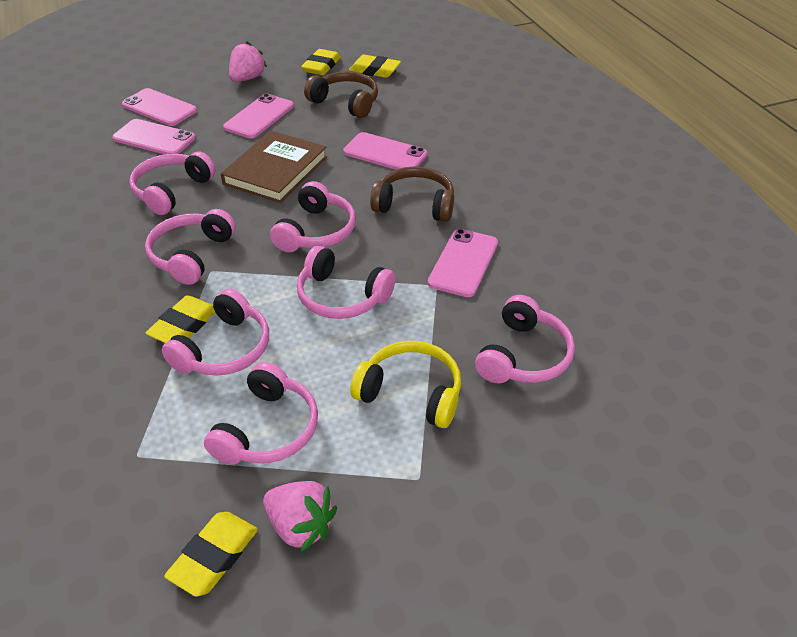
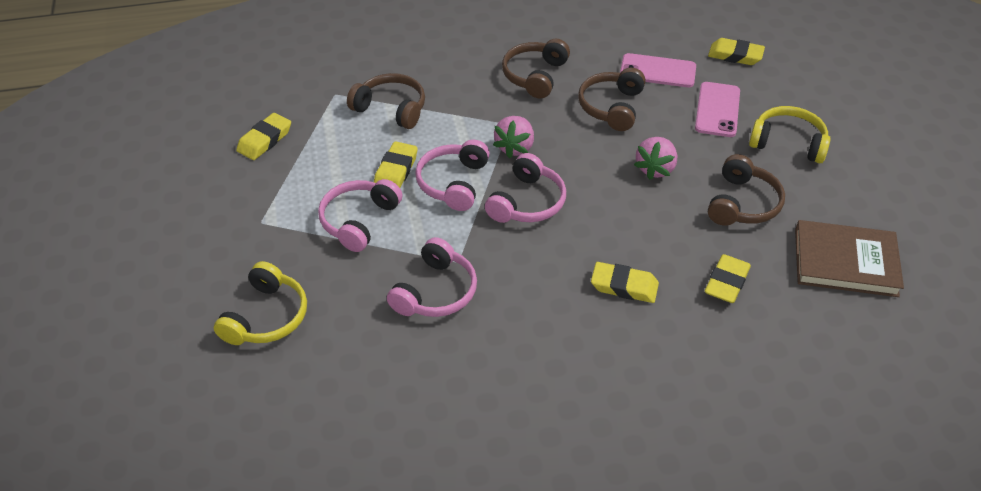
brown headphones: [304,71,378,118] [370,166,454,222] = 2 -> [347,73,425,129] [502,39,570,99] [578,68,645,131] [708,154,785,226] = 4
pink headphones: [129,151,216,215] [145,209,236,285] [162,288,269,376] [204,362,318,465] [270,181,356,252] [297,245,396,319] [475,295,575,384] = 7 -> [318,179,402,252] [387,237,477,317] [415,140,490,211] [485,153,566,223] = 4
pink phone: [113,119,196,154] [122,88,197,126] [223,94,294,138] [343,132,427,170] [428,229,498,297] = 5 -> [620,53,696,87] [695,82,740,137] = 2
yellow eraser: [145,295,215,343] [164,512,258,597] [301,49,341,75] [349,55,401,78] = 4 -> [236,113,291,160] [374,142,418,188] [591,262,659,303] [705,254,751,303] [708,38,765,65] = 5
yellow headphones: [350,341,461,428] = 1 -> [214,261,307,345] [749,106,831,163] = 2

